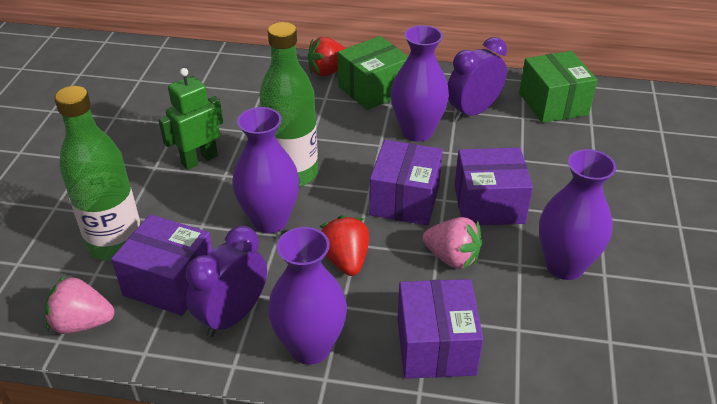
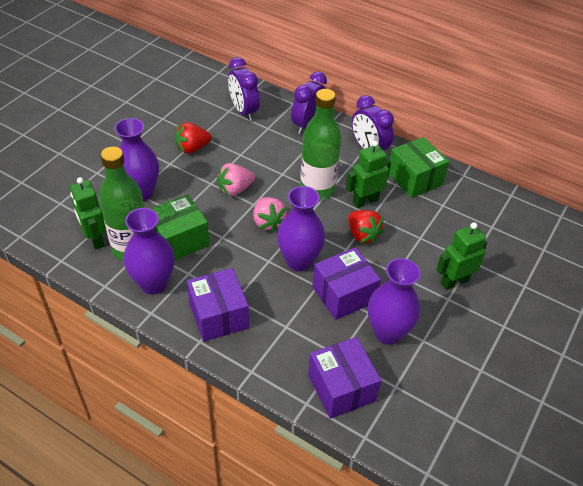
green robot: [158,68,223,170] = 1 -> [70,177,107,250] [346,141,391,208] [436,222,487,290] = 3
purple box: [111,214,213,316] [369,140,443,225] [397,279,483,379] [454,147,533,225] = 4 -> [187,268,249,342] [308,337,381,419] [312,247,381,320] = 3
purple clock: [186,226,267,337] [448,37,507,121] = 2 -> [228,57,260,121] [291,72,327,134] [352,95,394,151] = 3

